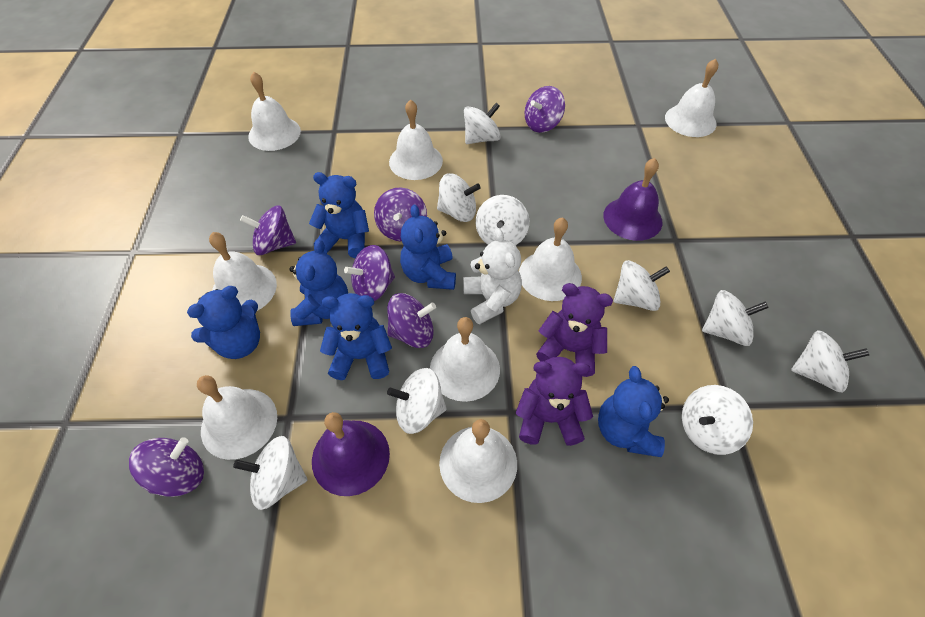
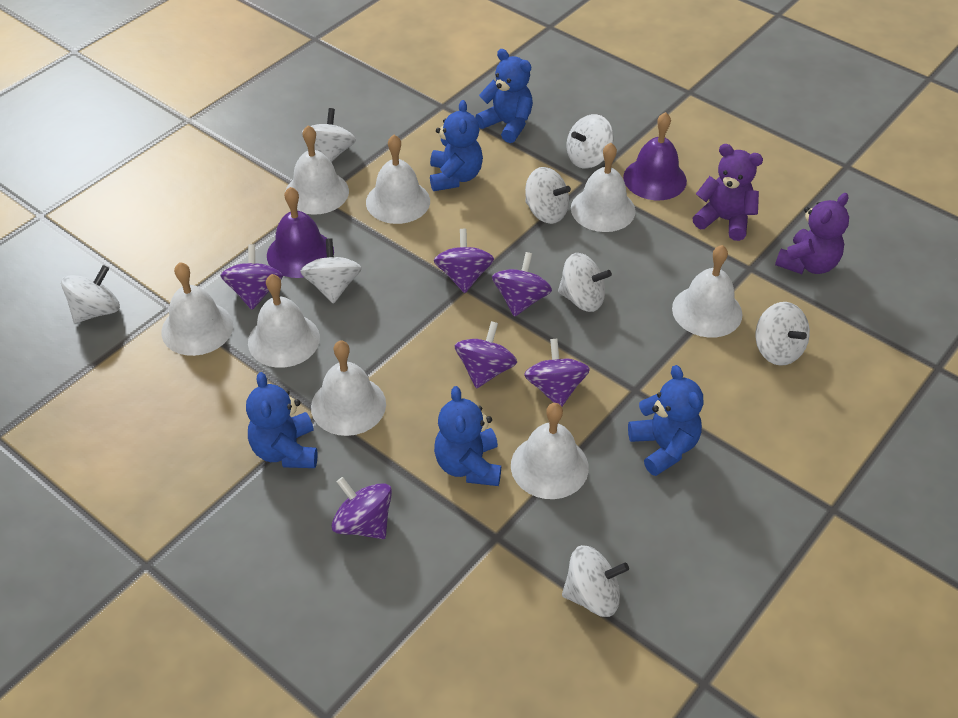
blue teddy bear: [187,286,260,359] [290,239,348,326] [309,172,369,258] [320,293,392,380] [400,204,456,290] [598,366,669,457] = 6 -> [246,372,318,468] [430,100,483,191] [434,386,501,486] [475,49,533,143] [628,365,703,476] = 5
white spinning top: [233,436,308,510] [387,368,447,434] [437,173,481,222] [464,103,501,144] [476,195,529,246] [614,260,670,311] [682,385,753,455] [702,290,769,346] [791,330,869,393] = 9 -> [61,265,120,323] [300,238,362,304] [301,108,356,162] [525,167,571,224] [558,253,612,312] [562,545,629,617] [567,114,613,169] [756,302,810,366] = 8
white teddy bear: [463,228,522,325] = 1 -> none = 0

